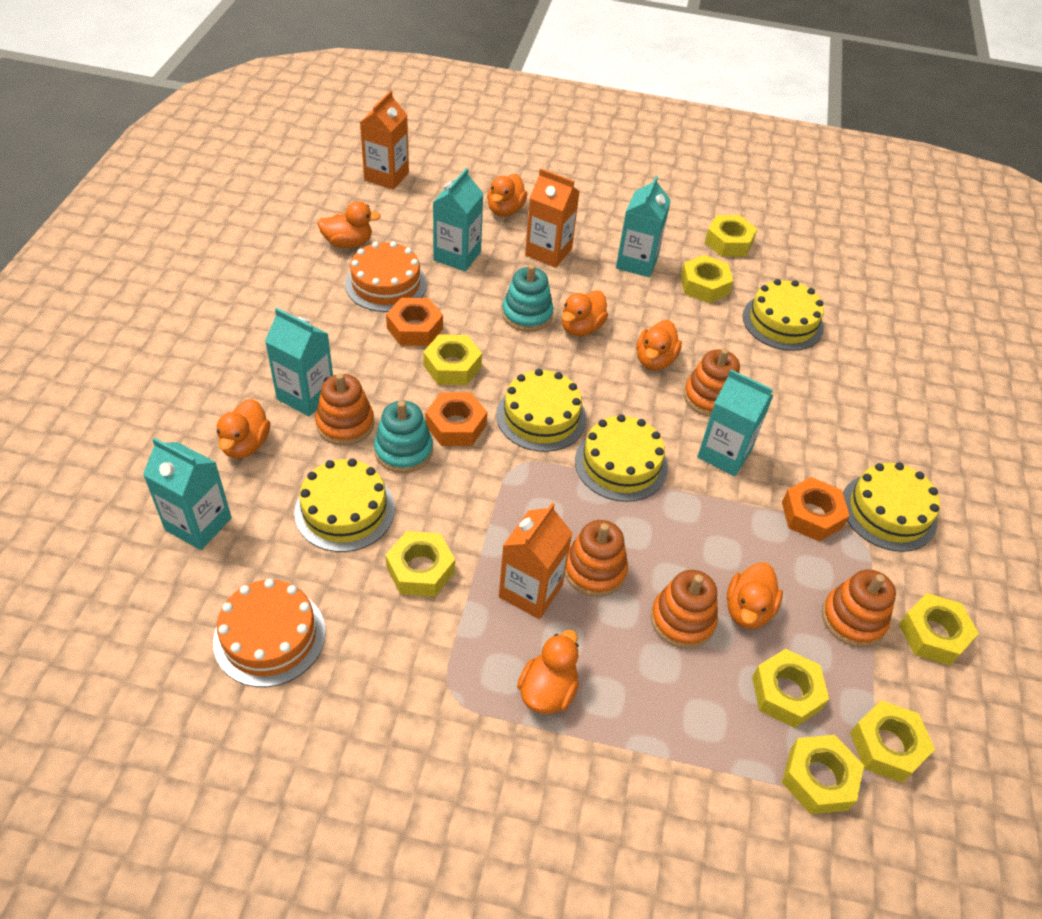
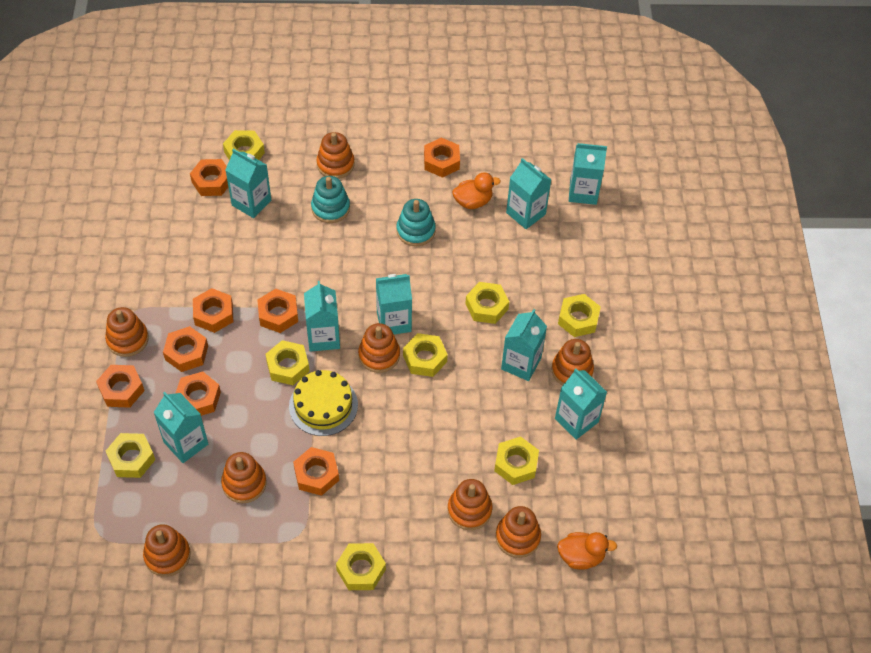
orange cake: [213,579,326,687] [345,241,427,312] = 2 -> none = 0
orange carton: [360,90,409,190] [499,503,572,619] [525,168,580,268] = 3 -> none = 0
orange duck: [217,399,270,458] [317,201,381,248] [487,174,528,216] [517,630,579,714] [562,290,608,336] [636,320,682,370] [727,562,783,629] = 7 -> [452,172,501,209] [557,532,617,570] = 2
orange nut: [386,298,443,346] [425,392,487,446] [782,477,850,542] = 3 -> [96,365,145,408] [163,326,208,372] [176,372,221,416] [190,159,228,196] [193,288,233,333] [257,289,298,333] [293,447,339,496] [424,138,460,178] = 8
orange stacking toy: [315,373,374,445] [565,520,628,597] [651,570,718,649] [684,348,740,417] [822,569,896,647] = 5 -> [105,307,149,357] [143,524,191,577] [221,452,267,503] [316,132,355,179] [358,323,400,373] [448,479,492,530] [496,506,541,558] [551,339,594,386] = 8
turquoise carton: [143,438,232,550] [265,308,333,416] [433,168,484,271] [616,176,671,277] [697,370,774,476] = 5 -> [153,392,208,463] [225,149,271,218] [304,281,340,352] [376,274,412,334] [501,309,547,381] [506,158,551,229] [555,368,607,440] [569,143,607,205] = 8
yellow cake: [294,459,395,552] [497,369,587,452] [575,414,668,502] [743,279,824,351] [843,462,940,552] = 5 -> [289,370,358,436] = 1

